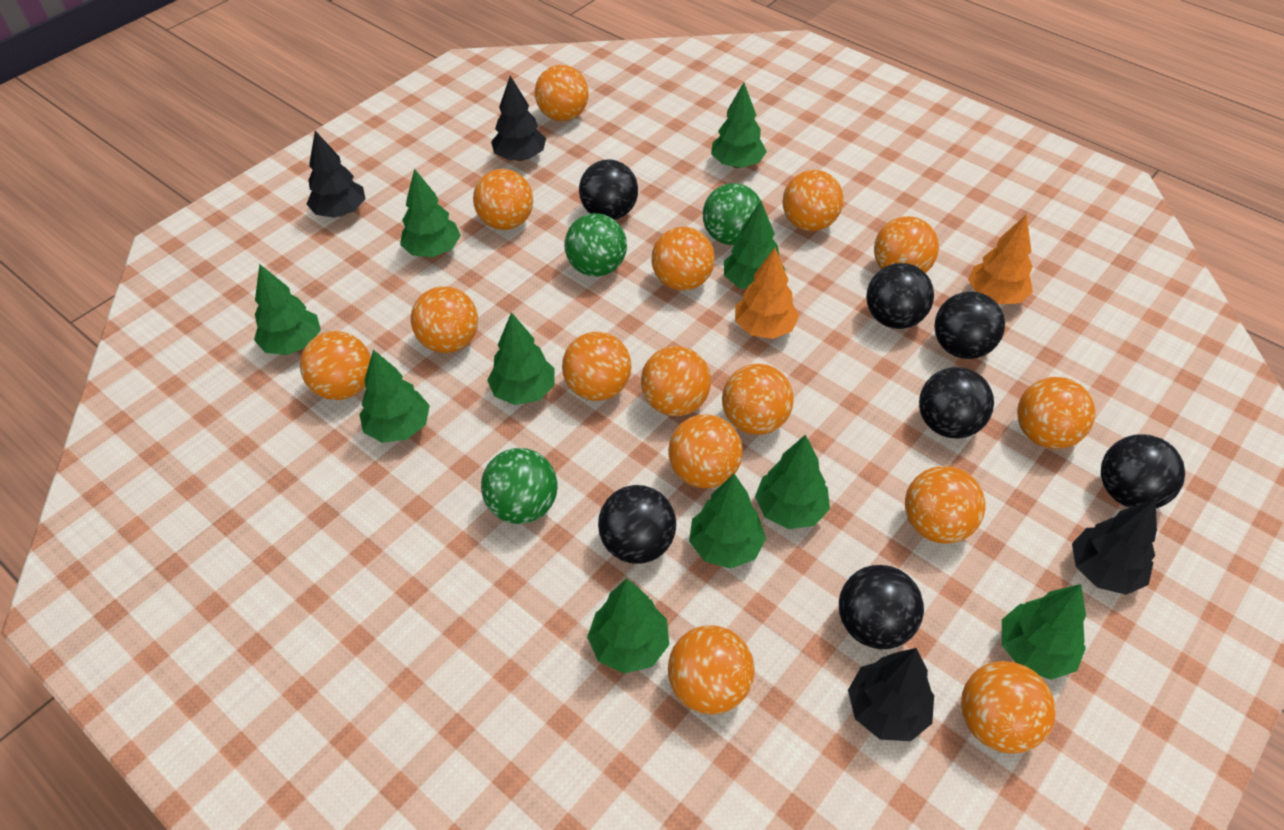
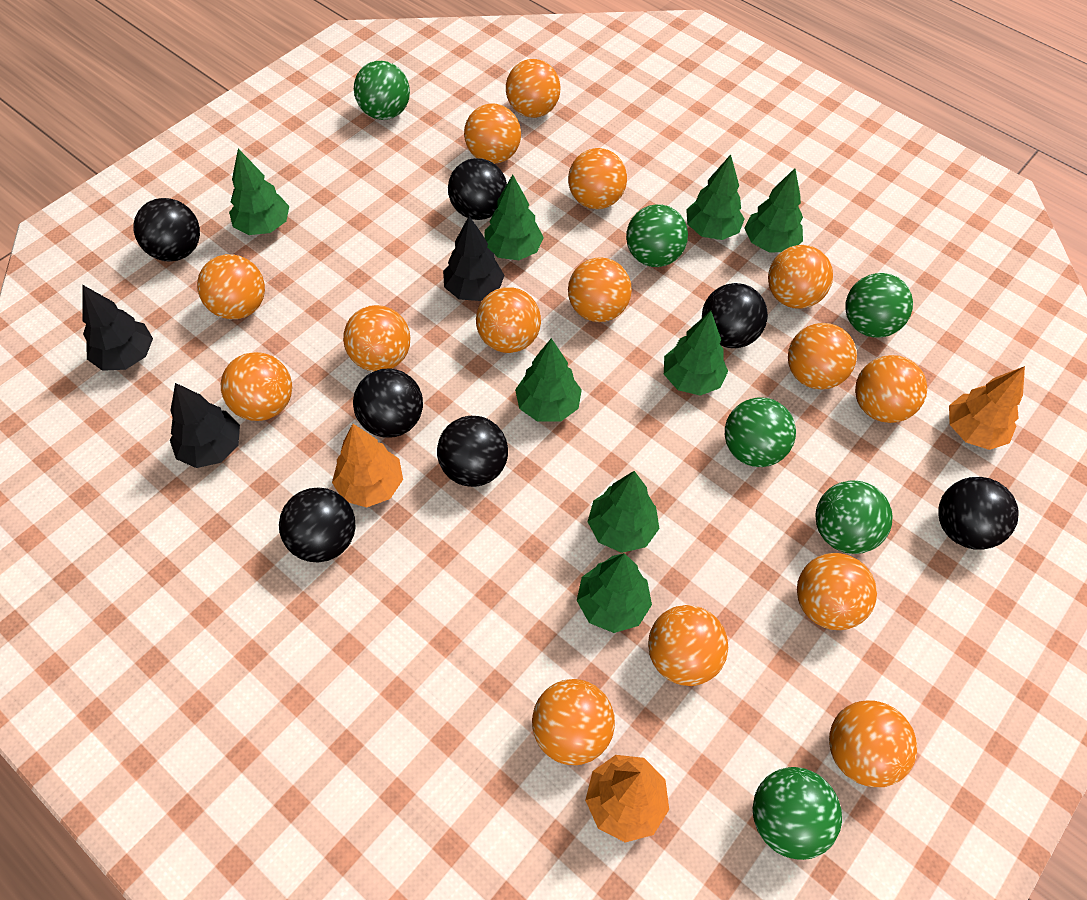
black tree: [307,131,365,218] [491,76,546,161] [848,648,934,741] [1072,499,1157,595] = 4 -> [83,285,153,371] [170,383,240,468] [443,215,505,301] = 3
green ball: [481,448,558,524] [564,213,627,277] [703,183,761,245] = 3 -> [354,61,410,120] [626,204,688,267] [725,397,796,467] [753,767,842,860] [815,481,892,554] [845,273,913,338] = 6
green tree: [254,264,321,355] [359,350,430,443] [400,169,461,257] [487,312,554,405] [587,578,669,674] [689,473,766,569] [711,82,767,168] [724,201,785,289] [755,435,830,529] [1002,584,1086,680] = 10 -> [229,149,289,235] [485,175,544,260] [515,338,582,422] [577,553,652,633] [587,471,659,553] [664,311,728,396] [686,154,745,240] [744,168,803,253] = 8
orange tree: [735,248,799,339] [968,214,1033,304] = 2 -> [332,424,403,508] [585,755,669,843] [949,366,1025,450] = 3

